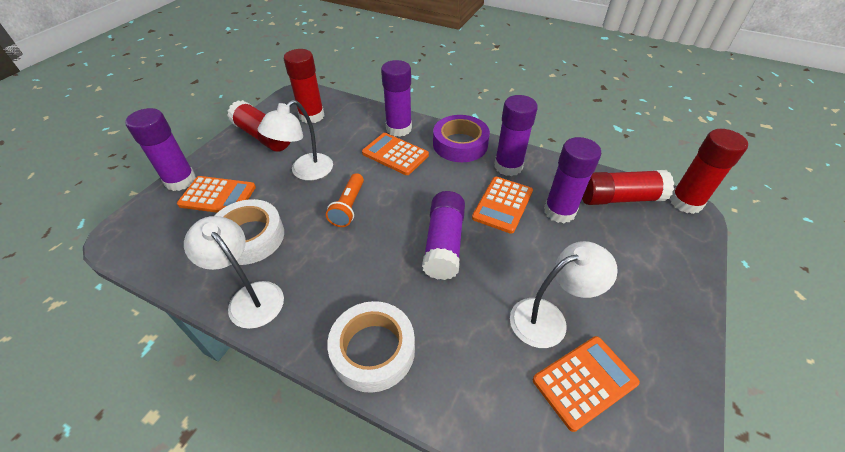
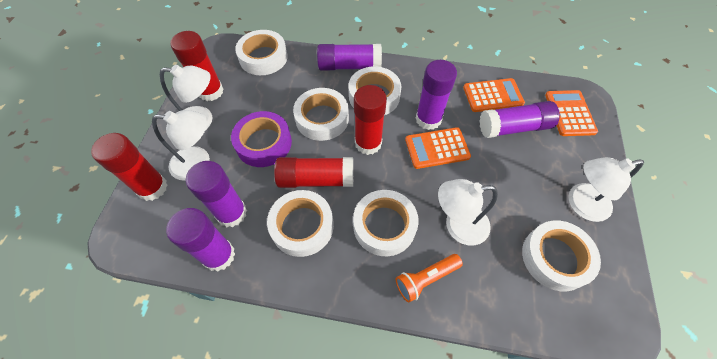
orange calculator: [177,176,256,213] [362,133,429,175] [472,177,533,234] [533,336,640,432] = 4 -> [405,127,471,169] [463,78,525,112] [545,90,598,136] = 3
white lamp: [184,216,284,329] [258,100,333,181] [510,241,618,348] = 3 -> [152,110,210,181] [160,65,212,130] [438,179,498,245] [568,157,644,222] = 4
white tape: [214,199,284,265] [327,301,415,393] = 2 -> [235,30,288,75] [267,190,334,257] [293,88,349,141] [348,66,401,115] [353,190,419,256] [522,220,601,291] = 6

